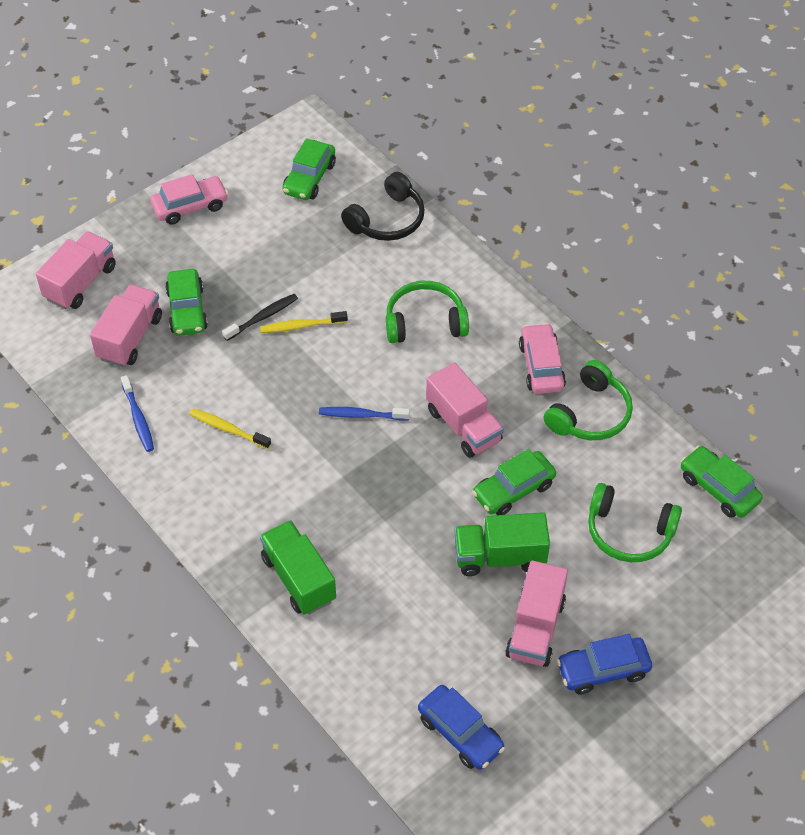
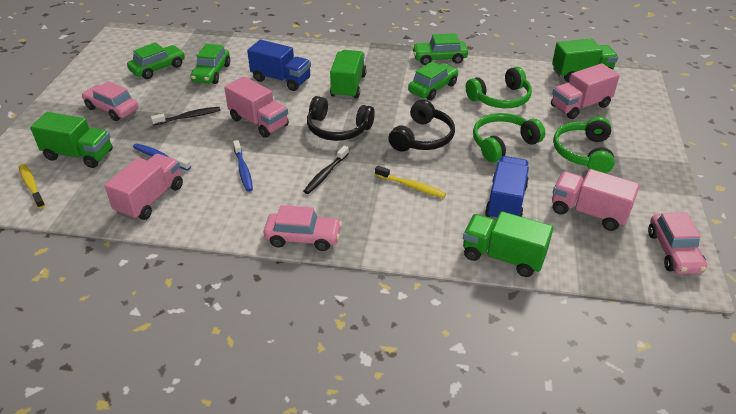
black headphones: [341,172,425,241] = 1 -> [307,96,375,141] [388,99,455,152] = 2
black toothbrush: [222,294,298,341] = 1 -> [151,107,220,125] [303,146,349,194] = 2
blue car: [418,685,505,770] [557,634,652,695] = 2 -> none = 0
blue truck: none = 0 -> [247,40,311,91] [485,156,529,220] = 2
green truck: [260,520,336,615] [454,512,550,576] = 2 -> [30,112,113,168] [330,50,366,99] [463,211,553,277] [552,38,618,82] = 4
pink car: [151,174,228,225] [519,323,566,394] = 2 -> [82,81,139,121] [264,205,342,251] [648,212,707,274] = 3

